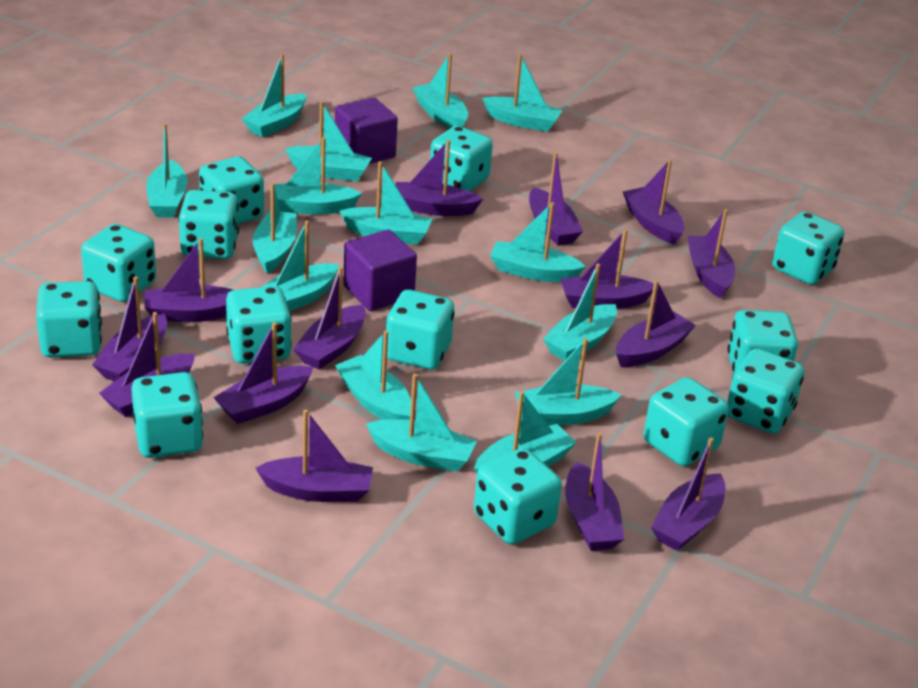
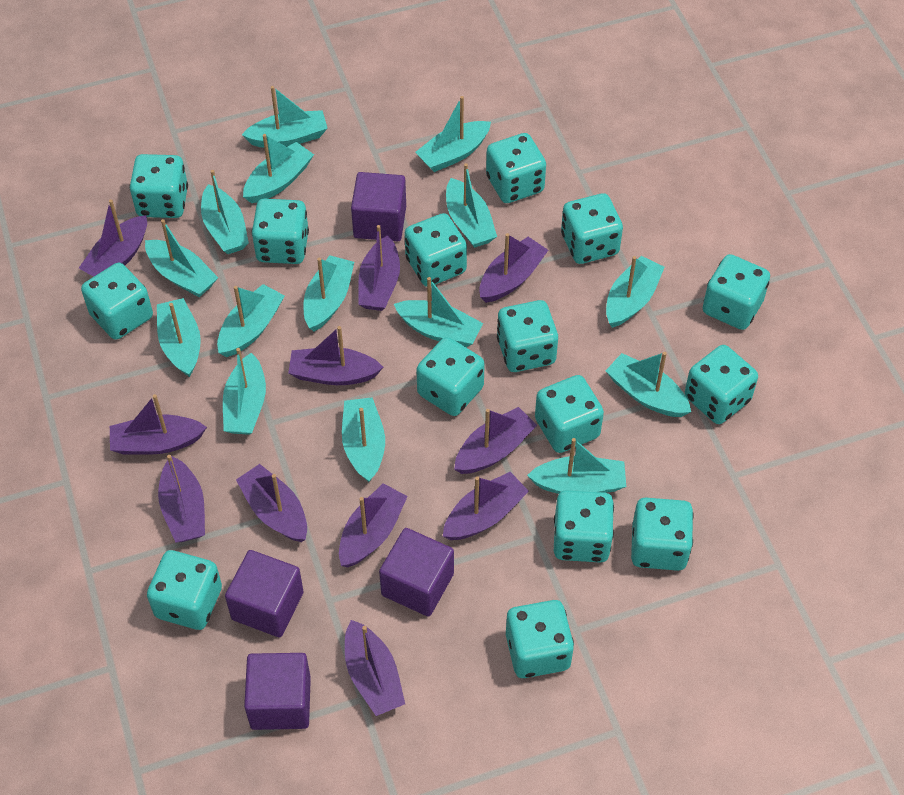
purple boat: [92,277,167,381] [99,312,195,417] [145,238,233,322] [213,322,313,424] [255,409,373,502] [293,266,366,370] [395,140,483,216] [529,152,583,246] [561,229,654,309] [565,432,624,551] [616,280,696,367] [623,160,685,245] [651,438,725,551] [687,209,735,299] = 14 -> [79,199,147,277] [110,394,207,455] [158,455,205,543] [236,464,307,542] [288,326,383,385] [339,483,408,567] [345,620,405,716] [358,225,400,311] [443,472,529,540] [454,407,537,474] [479,233,548,303] = 11
purple cube: [335,98,398,164] [343,230,417,311] = 2 -> [225,550,304,637] [244,653,311,730] [351,172,406,241] [379,528,454,617] = 4
turquoise dice: [36,281,102,358] [81,224,156,302] [131,372,203,458] [178,190,239,259] [199,157,264,224] [226,286,292,364] [386,290,455,370] [430,126,493,191] [474,448,562,545] [643,377,729,466] [727,310,798,374] [727,348,804,434] [772,211,844,285] = 13 -> [81,263,153,340] [130,154,188,218] [147,550,222,630] [251,199,309,264] [405,213,467,287] [416,337,485,416] [486,133,546,203] [497,300,558,372] [506,600,574,678] [535,375,604,453] [554,490,614,563] [561,193,623,264] [631,498,694,571] [685,345,758,424] [703,254,770,330] = 15

